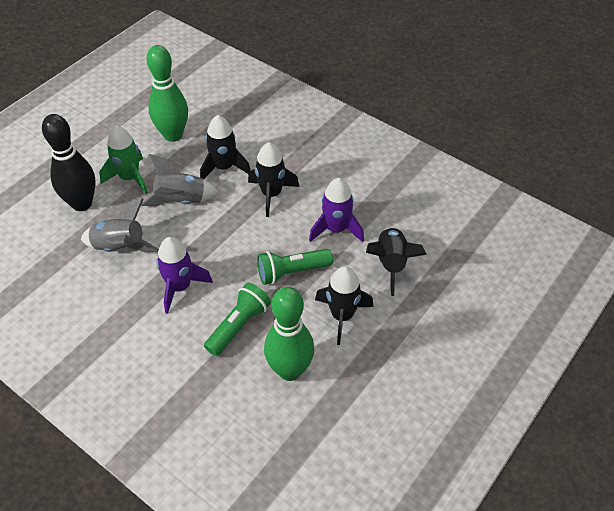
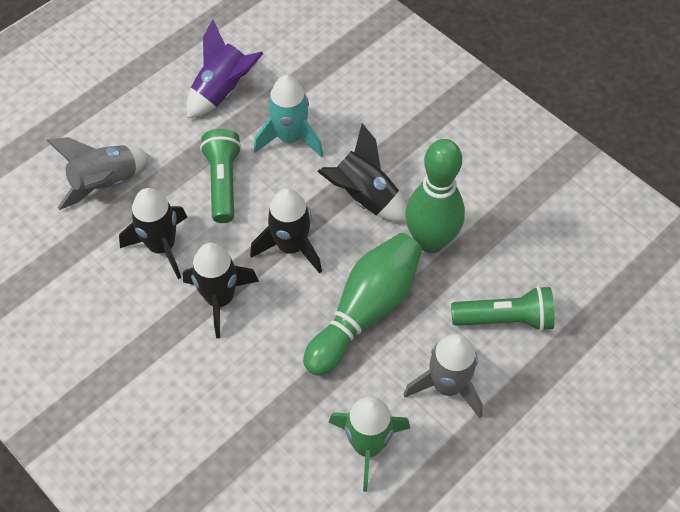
black bowling pin: [42,114,96,211] = 1 -> none = 0
purple rocket: [156,237,213,314] [309,178,364,242] = 2 -> [186,20,263,118] = 1
turquoise rocket: none = 0 -> [254,75,323,157] = 1

